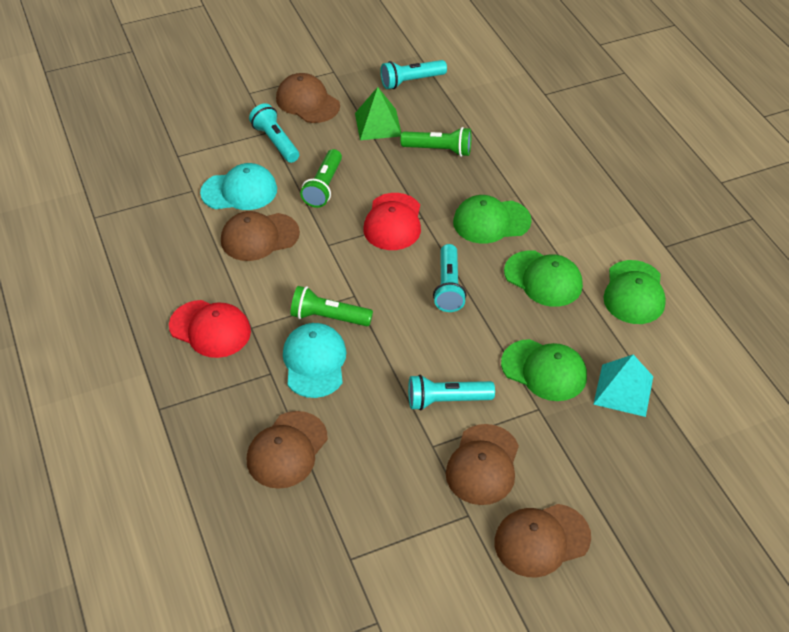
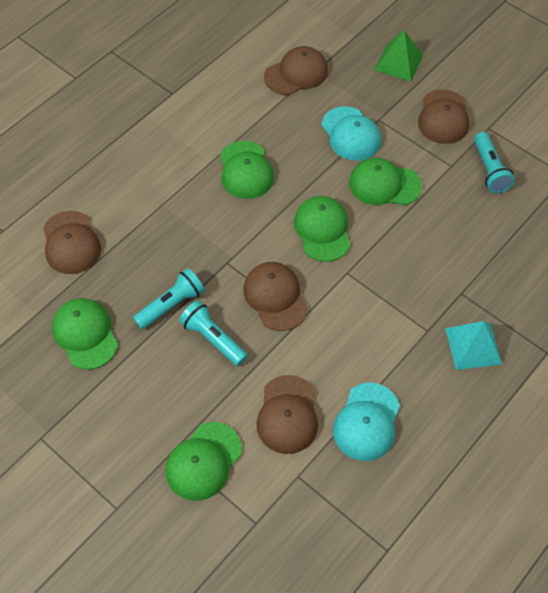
green cap: [453,195,532,244] [501,339,587,401] [504,250,583,307] [603,260,666,324] = 4 -> [52,298,118,370] [166,422,242,501] [220,141,274,199] [294,196,350,262] [349,158,422,205] = 5
green flashlight: [290,286,373,326] [300,149,342,208] [400,127,471,157] = 3 -> none = 0
red cap: [169,300,251,358] [363,193,421,250] = 2 -> none = 0
turquoise flashlight: [249,103,299,163] [380,60,447,89] [408,375,495,411] [433,244,467,312] = 4 -> [133,268,205,329] [179,300,248,366] [474,132,515,193] = 3

